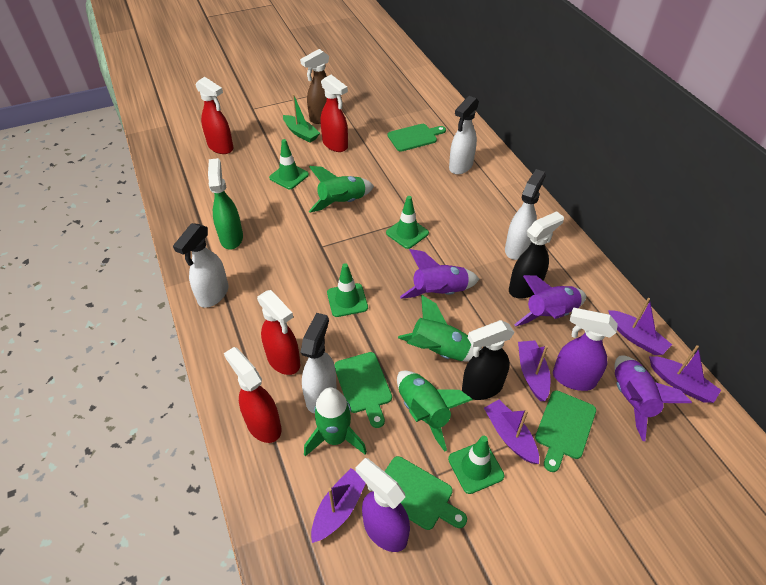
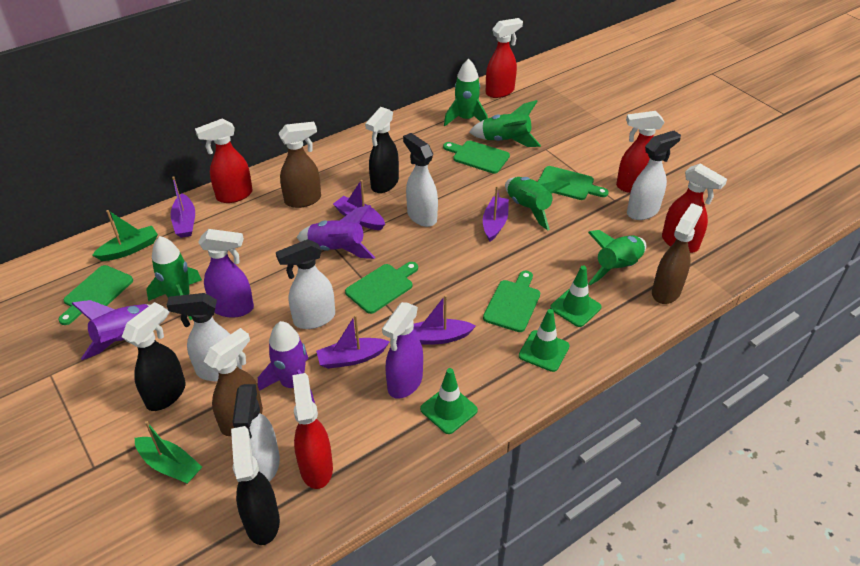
black spray bottle: [462,320,515,400] [509,211,564,299] = 2 -> [122,302,186,411] [231,426,280,545] [365,107,399,193] = 3
brown spray bottle: [300,49,329,124] = 1 -> [204,328,263,436] [279,122,321,208] [652,203,703,304] = 3
green boat: [283,94,320,142] = 1 -> [92,210,158,261] [135,421,202,484] = 2
green cutting board: [334,352,392,428] [384,456,467,530] [388,124,446,152] [535,390,596,472] = 4 -> [58,265,133,325] [345,262,418,314] [443,140,510,174] [483,270,540,332] [538,166,609,200] = 5
green rocket: [304,387,367,456] [309,166,374,213] [397,371,473,452] [398,295,482,362] = 4 -> [146,236,202,320] [444,59,488,126] [469,100,541,147] [505,177,570,230] [588,230,646,285] = 5
green spray bottle: [208,158,243,249] = 1 -> none = 0
green traffic cone: [269,139,309,189] [327,263,368,317] [386,196,429,249] [448,436,504,494] = 4 -> [420,368,478,434] [519,309,570,372] [550,266,601,327] = 3
red spray bottle: [196,77,234,154] [224,347,281,443] [257,290,301,375] [320,75,348,152] = 4 -> [195,118,253,203] [292,373,333,489] [486,18,523,98] [616,111,665,193] [662,164,727,253] = 5
white spray bottle: [173,223,229,308] [300,313,337,413] [449,96,479,174] [505,169,546,260] = 4 -> [166,293,242,381] [232,384,280,482] [276,239,335,329] [403,133,438,227] [627,131,681,220] = 5

